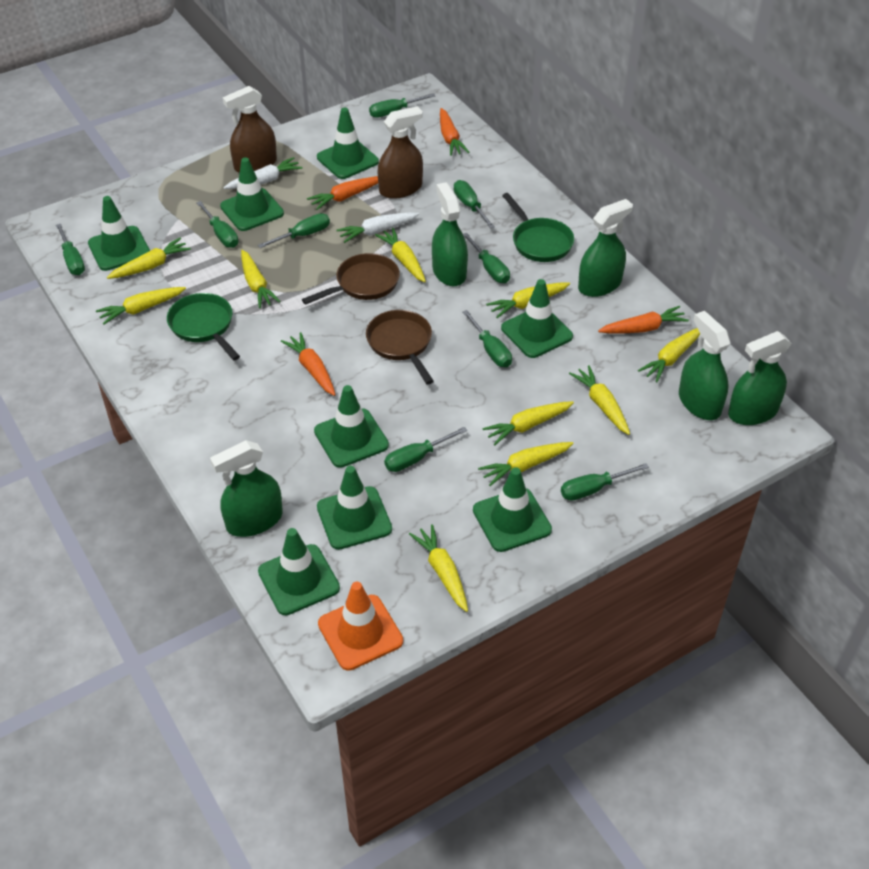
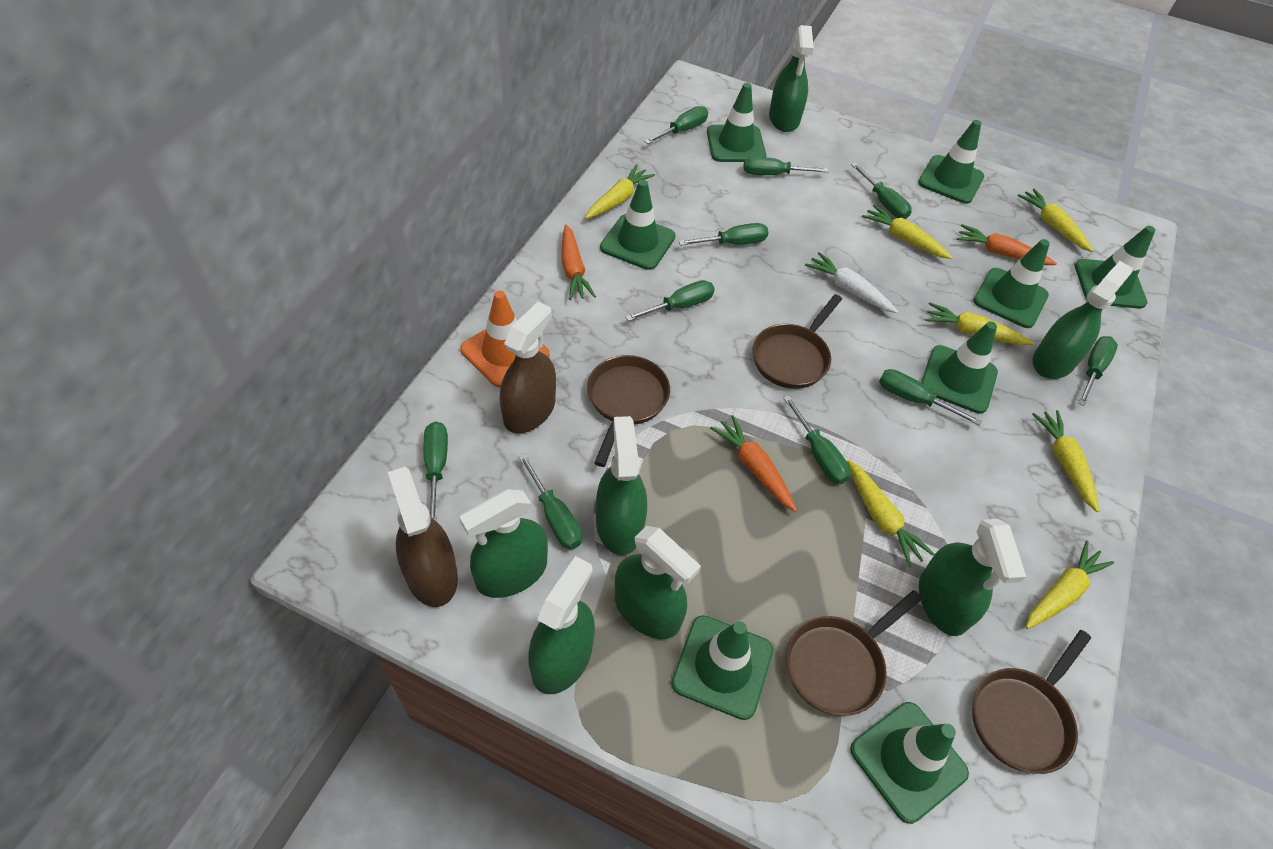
brown pan: [302,253,400,305] [366,310,434,384] = 2 -> [587,355,670,467] [752,294,842,389] [786,590,922,716] [972,630,1091,774] = 4
green pan: [167,293,240,361] [502,193,574,262] = 2 -> none = 0
green screwdriver: [56,224,85,275] [196,201,238,248] [258,213,330,248] [369,93,436,118] [384,427,467,472] [454,180,495,229] [463,233,510,283] [463,310,512,367] [561,463,649,501] = 9 -> [424,422,448,521] [518,453,582,549] [625,280,715,321] [644,106,708,144] [679,223,769,246] [743,157,829,175] [783,395,851,484] [851,163,912,219] [879,369,982,425] [1078,336,1118,406] = 10
green spray bottle: [210,440,283,537] [432,182,468,286] [578,199,633,297] [679,311,730,420] [728,331,791,425] = 5 -> [459,489,548,598] [528,556,595,694] [596,416,647,555] [615,526,701,639] [769,25,814,132] [919,519,1026,636] [1033,261,1132,379] = 7
orange carrot: [281,332,336,396] [307,176,378,210] [440,108,469,156] [598,306,689,333] = 4 -> [562,224,596,300] [710,415,797,512] [957,224,1057,265] = 3
white carrot: [224,157,303,189] [337,212,419,243] = 2 -> [805,252,898,313] = 1
yellow carrot: [96,287,186,325] [107,238,191,279] [241,250,281,308] [375,228,426,283] [409,524,468,612] [478,442,574,486] [482,401,574,445] [486,282,570,318] [569,365,630,435] [638,328,700,382] = 10 -> [585,165,655,219] [847,460,935,568] [862,205,953,259] [925,302,1034,345] [1017,189,1093,252] [1026,541,1114,629] [1032,410,1099,512] = 7

